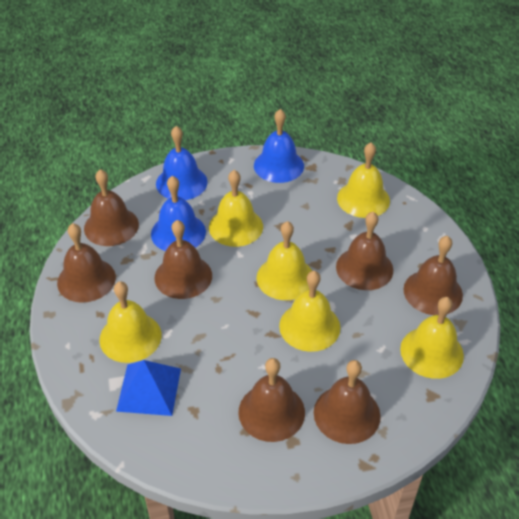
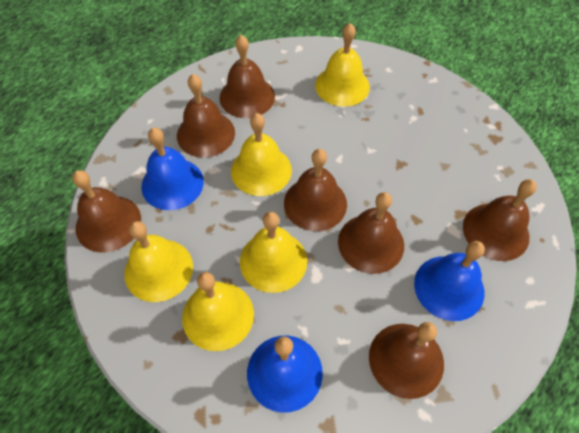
blue pyramid: [116,360,181,416] = 1 -> none = 0
yellow bell: [99,281,161,363] [209,170,263,247] [257,221,312,300] [279,271,340,352] [337,142,390,218] [400,297,464,379] = 6 -> [124,221,193,302] [182,272,254,351] [231,113,292,196] [240,212,307,293] [315,23,370,107] = 5

